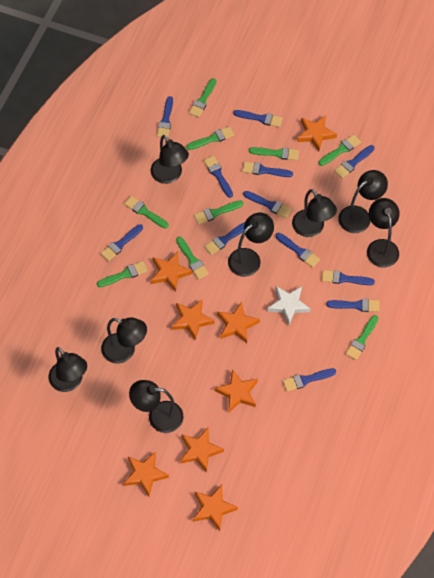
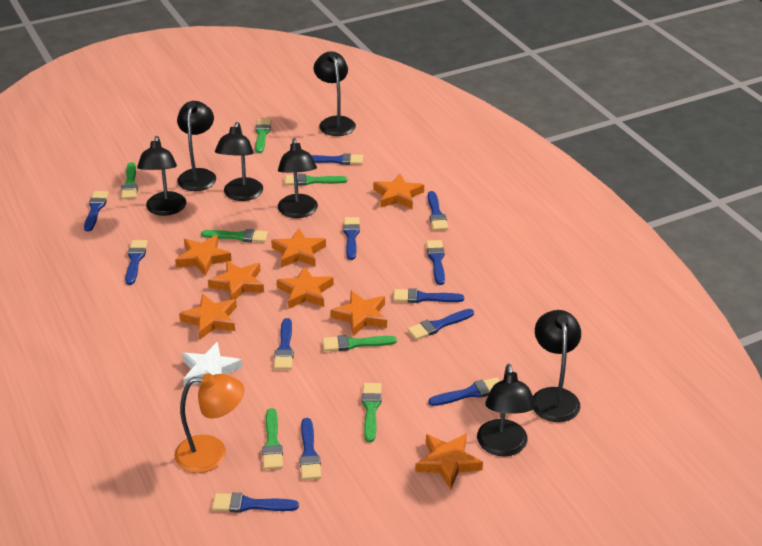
black lamp: [48,347,87,392] [101,317,147,363] [129,380,184,433] [150,135,189,184] [228,212,274,277] [292,189,337,237] [338,170,388,233] [367,198,400,268] = 8 -> [137,136,186,216] [177,101,216,191] [215,122,263,201] [278,138,318,218] [314,51,356,136] [477,364,536,456] [533,310,581,422] = 7
green brush: [97,261,148,287] [124,196,168,228] [176,237,209,280] [186,126,234,150] [189,78,216,117] [194,200,243,225] [249,147,299,160] [318,134,361,166] [346,315,378,360] = 9 -> [121,162,138,199] [201,229,268,242] [255,119,271,153] [262,408,283,469] [285,174,347,186] [322,335,397,351] [362,383,382,442] = 7
orange lamp: none = 0 -> [174,373,244,473] = 1

